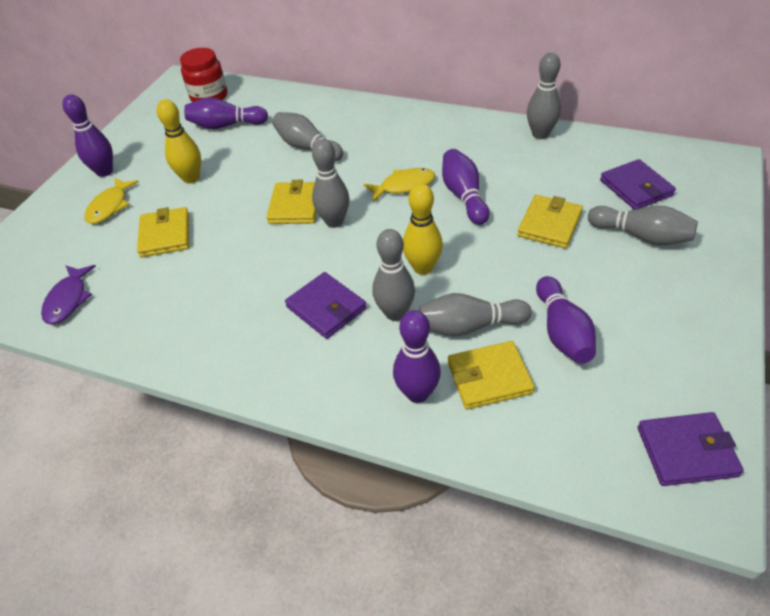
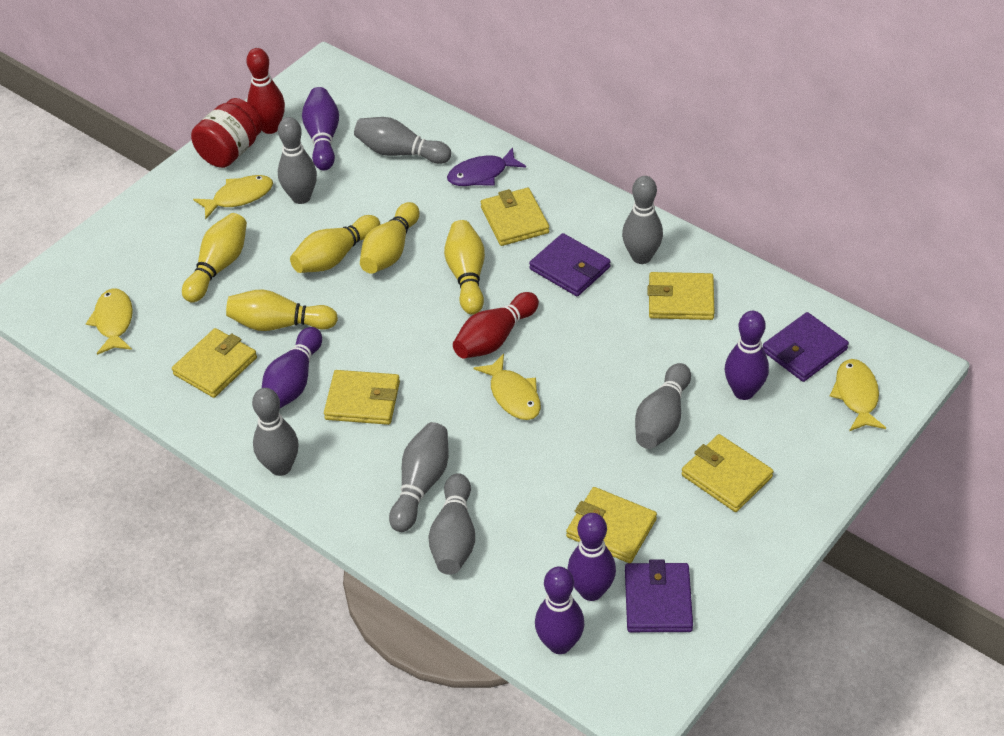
grey bowling pin: [272,112,343,161] [312,139,349,228] [372,229,415,321] [418,293,532,336] [527,53,561,139] [588,206,698,245] = 6 -> [252,388,299,476] [278,117,317,204] [354,117,451,164] [389,422,448,532] [428,473,475,575] [622,176,663,264] [635,363,691,449] = 7
red bowling pin: none = 0 -> [247,48,285,134] [453,292,539,359] = 2
yellow bowling pin: [157,99,201,183] [403,183,443,275] = 2 -> [182,213,247,302] [226,289,338,331] [290,215,380,273] [360,202,420,274] [444,220,485,315] = 5
yellow fish: [84,178,139,224] [363,168,435,202] = 2 -> [86,288,133,355] [193,175,273,219] [473,354,541,420] [830,359,886,431] = 4
yellow wallet: [137,207,189,257] [266,180,317,224] [448,341,535,409] [517,195,583,249] = 4 -> [172,328,257,398] [324,370,400,425] [481,188,549,246] [566,487,657,563] [647,272,715,320] [681,434,774,512] = 6

